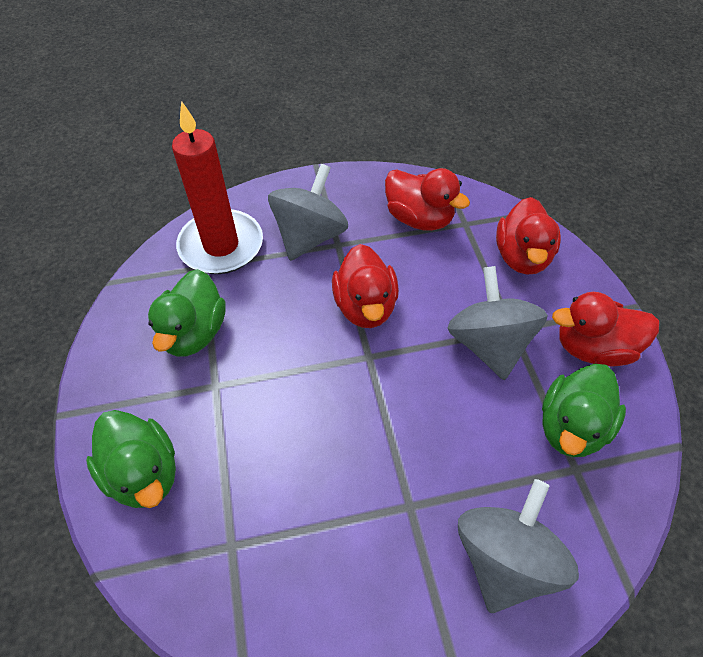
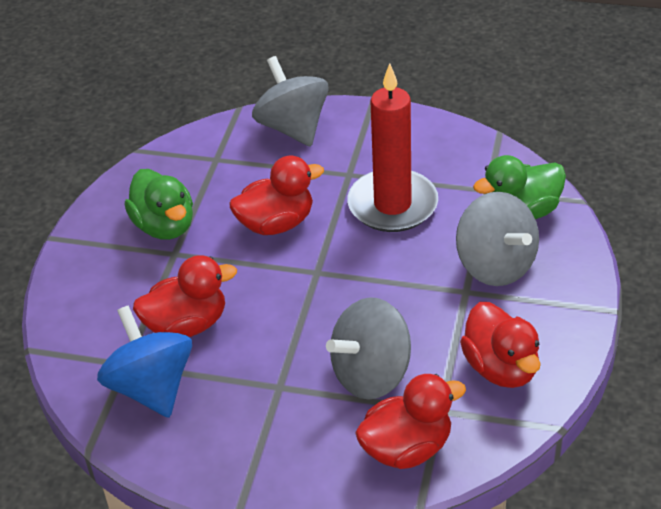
blue spinning top: none = 0 -> [97,305,192,418] = 1
green duck: [86,410,176,508] [148,269,226,357] [542,364,626,457] = 3 -> [124,169,193,240] [473,155,566,219] = 2

